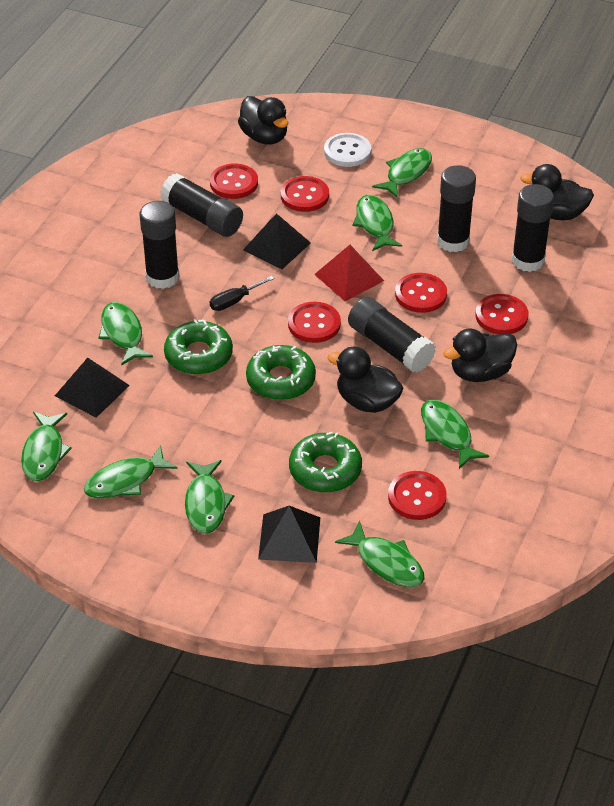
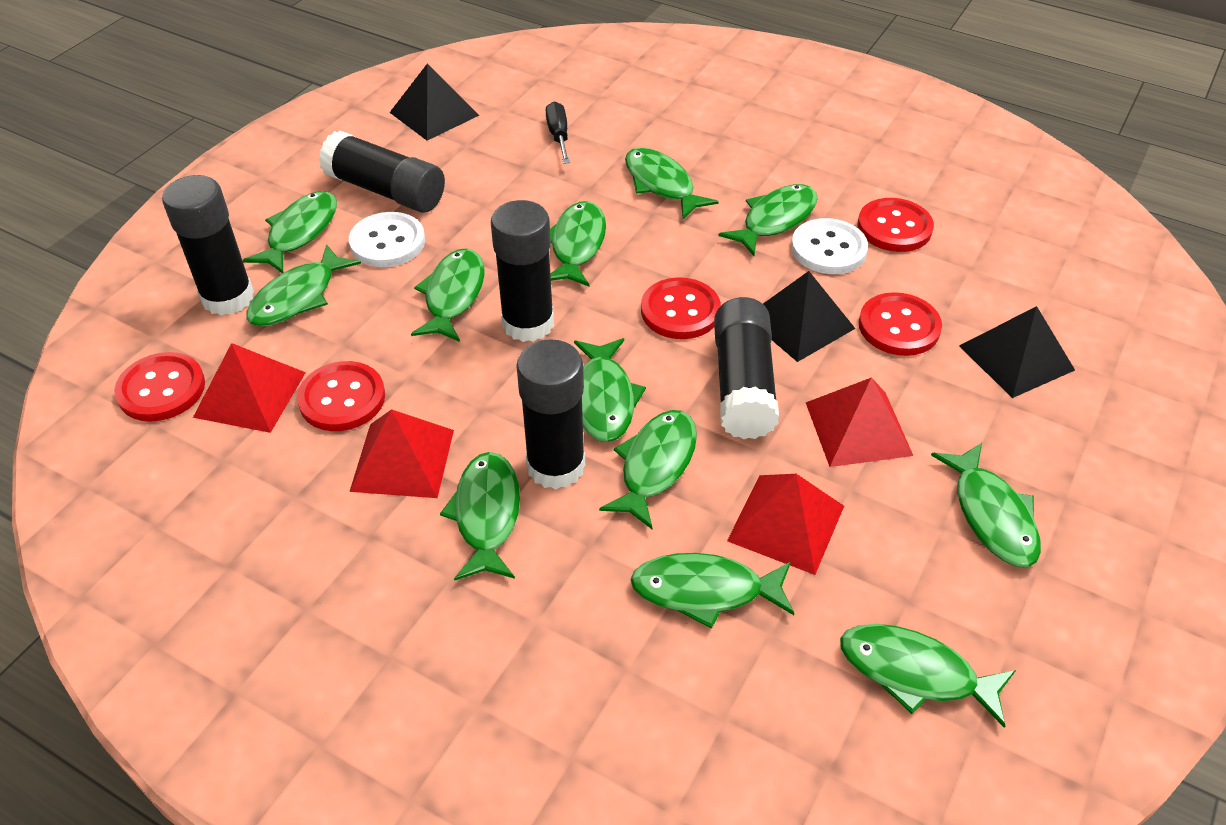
black duck: [238,96,288,144] [328,347,403,413] [443,329,517,382] [520,164,594,220] = 4 -> none = 0
green donut: [164,319,233,375] [246,345,316,400] [289,432,362,493] = 3 -> none = 0
green fish: [21,412,72,481] [84,445,178,499] [98,302,153,366] [185,460,234,534] [335,521,424,587] [353,195,402,251] [372,148,432,198] [421,400,489,469] = 8 -> [243,191,337,273] [246,244,361,327] [411,248,485,342] [440,452,520,581] [550,201,606,287] [574,338,646,442] [599,410,697,529] [625,147,719,219] [630,553,794,629] [718,184,818,256] [840,624,1016,728] [931,443,1041,567] = 12
red button: [210,164,258,199] [281,176,329,212] [288,302,341,343] [388,471,446,520] [395,273,447,313] [475,294,528,334] = 6 -> [114,352,205,422] [297,361,385,431] [641,277,721,339] [857,198,934,252] [859,292,942,356] = 5
red pyramid: [314,245,384,301] = 1 -> [193,343,306,433] [349,409,454,498] [727,474,844,575] [806,377,913,467] = 4
white button: [324,133,371,167] = 1 -> [349,212,425,267] [791,218,868,274] = 2

